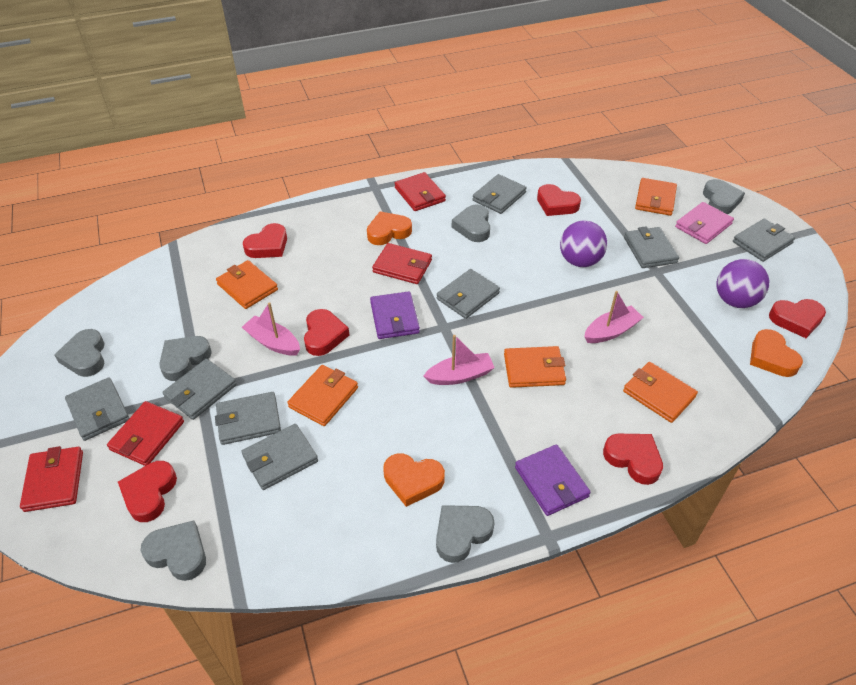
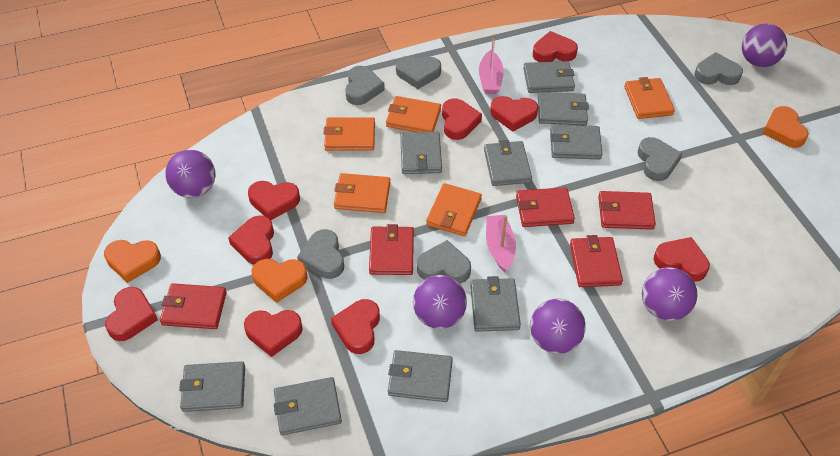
grey wallet: [65,377,129,441] [162,359,237,420] [215,392,281,445] [241,424,318,490] [437,269,500,319] [472,174,527,214] [624,226,679,268] [733,219,795,262] = 8 -> [179,361,245,412] [274,377,342,435] [388,350,453,402] [400,132,442,174] [470,276,521,332] [484,140,532,186] [523,61,575,93] [538,92,589,126] [550,125,602,160] = 9
pink boat: [242,302,300,356] [424,335,495,385] [584,291,644,343] = 3 -> [479,34,504,94] [486,215,516,272] = 2
pink wallet: [675,202,734,244] = 1 -> none = 0
purple ball: [560,221,607,267] [717,259,769,308] = 2 -> [165,149,216,198] [413,275,467,329] [530,299,586,354] [642,267,697,321] [742,24,788,67] = 5
purple wallet: [370,291,420,339] [515,444,591,516] = 2 -> none = 0
red heart: [118,461,177,522] [243,223,287,258] [304,309,349,356] [537,184,581,216] [603,434,663,485] [769,299,826,338] = 6 -> [105,287,158,341] [228,216,274,265] [244,310,302,357] [248,181,300,220] [331,299,380,354] [442,98,482,140] [490,96,538,132] [533,31,578,62] [654,237,710,282] = 9
red wallet: [20,446,83,512] [107,401,184,466] [372,243,432,284] [395,172,446,211] = 4 -> [160,283,227,329] [369,224,414,275] [516,187,575,227] [570,235,623,287] [598,191,656,230] = 5

